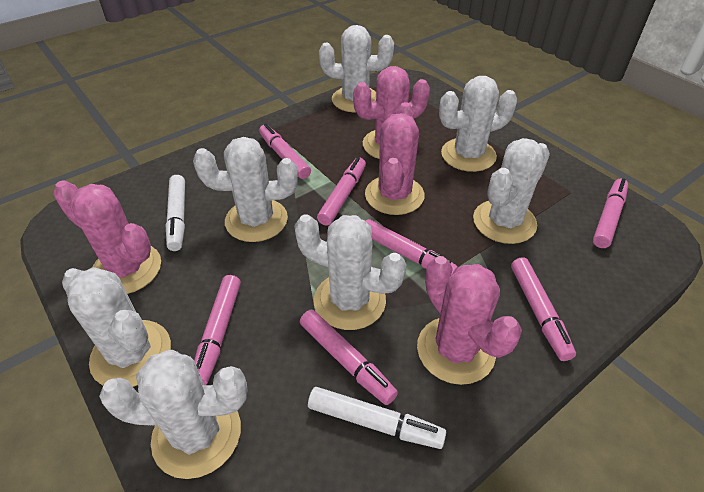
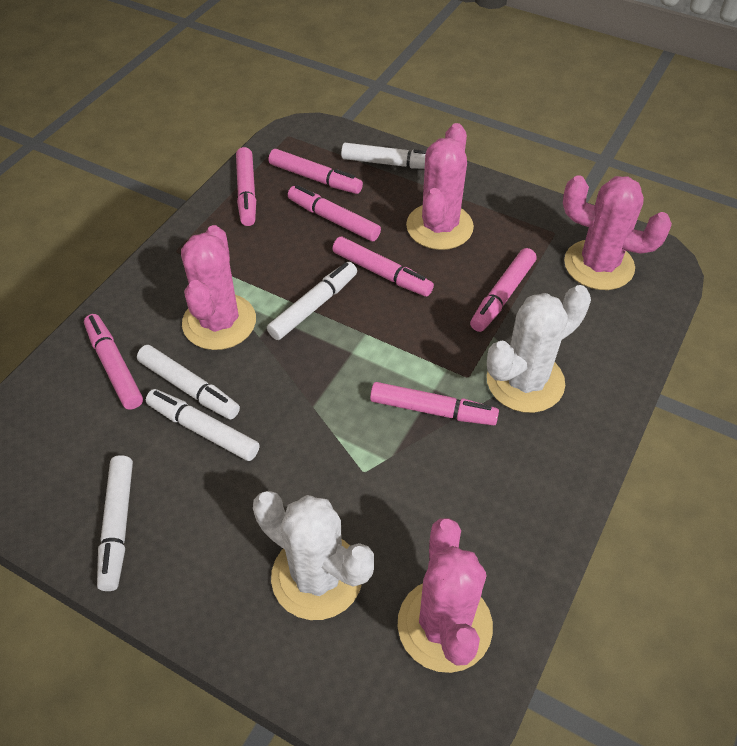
white cactus: [62,267,171,387] [99,350,248,479] [193,137,298,242] [294,214,406,330] [319,25,394,112] [439,76,517,172] [473,138,550,244] = 7 -> [253,491,374,620] [487,285,591,413] = 2
white marker: [165,175,185,251] [308,387,446,449] = 2 -> [97,455,133,591] [137,345,240,419] [146,389,260,461] [267,262,357,340] [341,143,426,169] = 5

